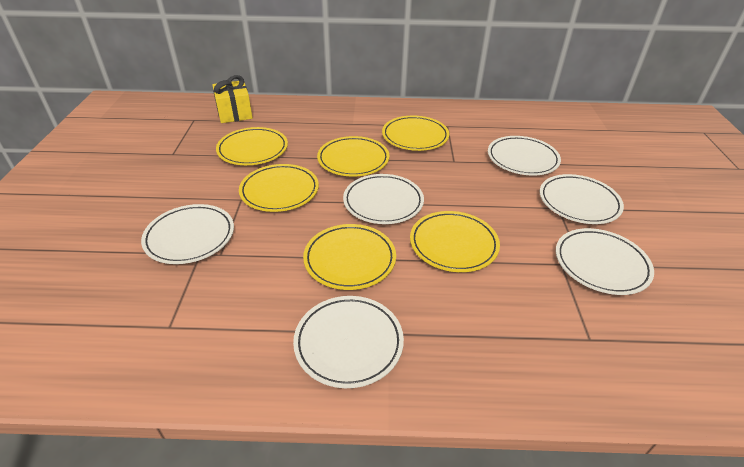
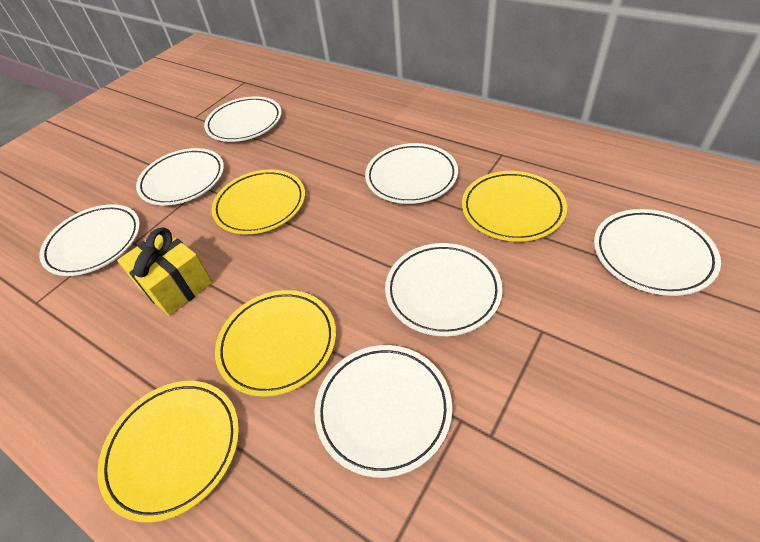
white plate: [141,204,234,264] [293,296,404,388] [343,174,424,224] [488,136,561,176] [540,174,624,224] [556,228,654,295] = 6 -> [39,204,140,276] [136,148,224,205] [204,96,282,142] [314,345,452,478] [365,143,458,204] [385,243,503,336] [594,209,721,296] = 7
yellow plate: [216,127,288,165] [239,164,319,212] [303,224,396,290] [317,136,390,176] [382,115,449,151] [410,211,500,272] = 6 -> [97,381,239,523] [212,169,305,234] [215,290,336,397] [462,171,567,242] = 4

